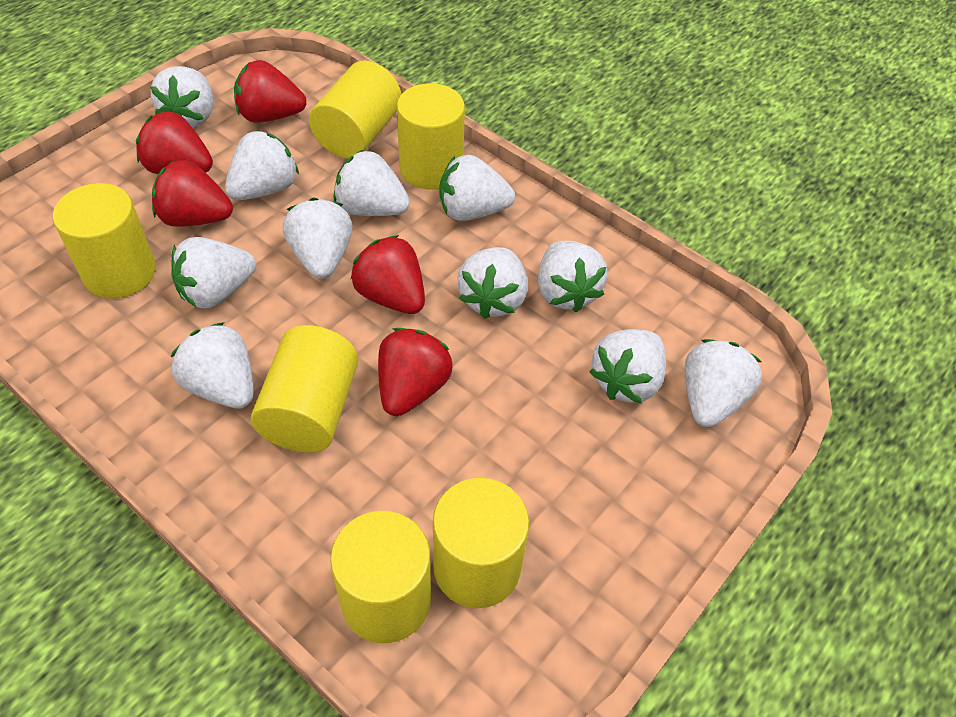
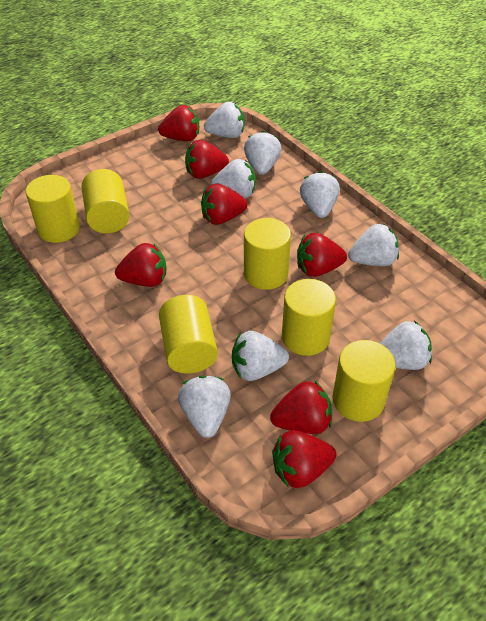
red strawberry: [136,111,213,174] [152,160,233,227] [234,60,306,123] [350,235,425,314] [378,328,453,416] = 5 -> [115,243,166,287] [158,105,199,141] [185,140,229,179] [201,183,247,225] [270,381,332,434] [272,430,336,488] [297,233,347,277] = 7
white strawberry: [150,66,213,128] [170,322,254,409] [171,237,256,309] [225,130,299,200] [283,197,352,279] [333,150,410,216] [439,155,515,221] [457,247,528,319] [538,241,608,312] [589,329,666,403] [685,339,762,427] = 11 -> [178,376,231,438] [204,102,245,138] [211,159,256,198] [232,331,289,381] [244,131,281,175] [300,171,340,218] [348,224,399,266] [380,321,432,370] = 8

